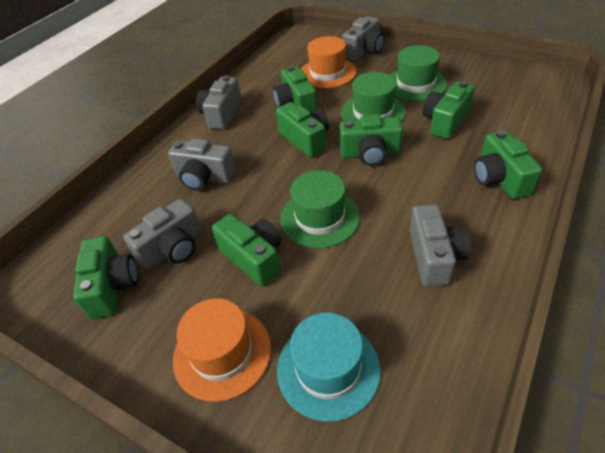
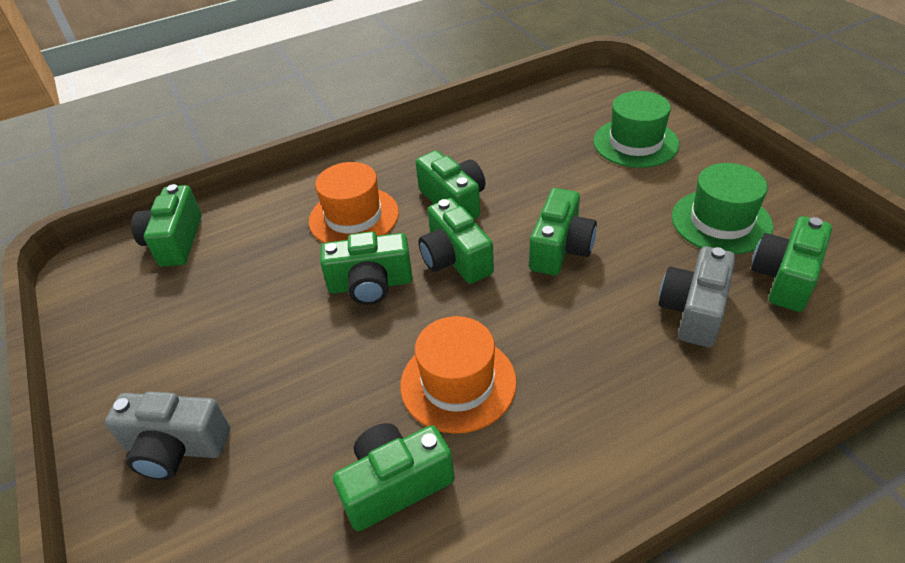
green hat: [280,170,360,248] [341,72,406,122] [390,45,447,101] = 3 -> [593,91,679,168] [672,163,773,254] = 2
grey camera: [123,199,202,270] [168,138,236,190] [196,75,242,130] [342,16,385,61] [409,204,471,287] = 5 -> [105,392,230,480] [659,246,735,347] = 2
turquoise hat: [277,313,381,422] = 1 -> none = 0

